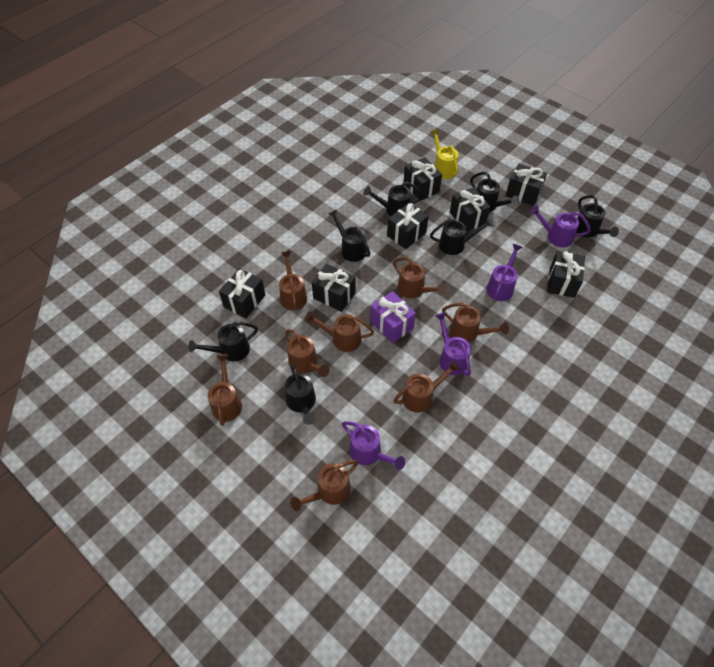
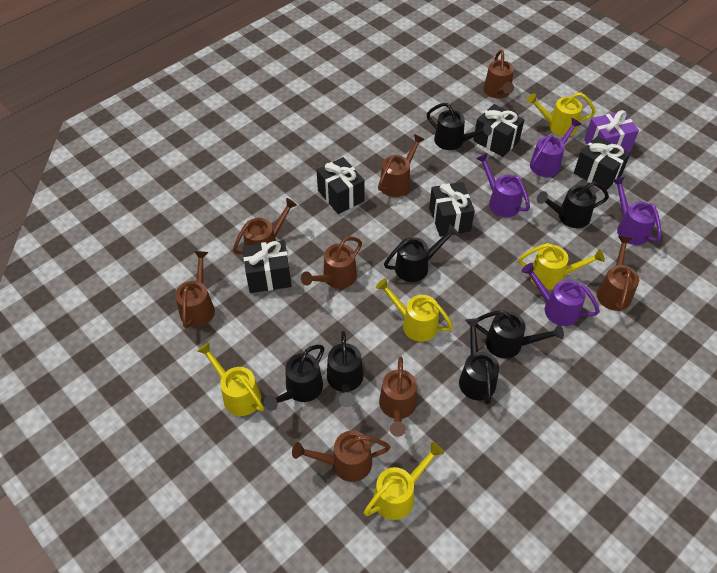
black gift: [219,268,265,318] [312,263,355,312] [387,202,429,249] [403,157,442,201] [450,187,491,232] [505,164,547,206] [547,251,585,298] = 7 -> [243,240,291,293] [317,157,365,214] [429,182,475,237] [473,104,524,157] [574,136,630,190] = 5
yellow watering can: [430,129,458,179] = 1 -> [197,342,264,416] [364,442,444,520] [376,278,453,342] [519,243,605,290] [526,92,596,136] = 5

